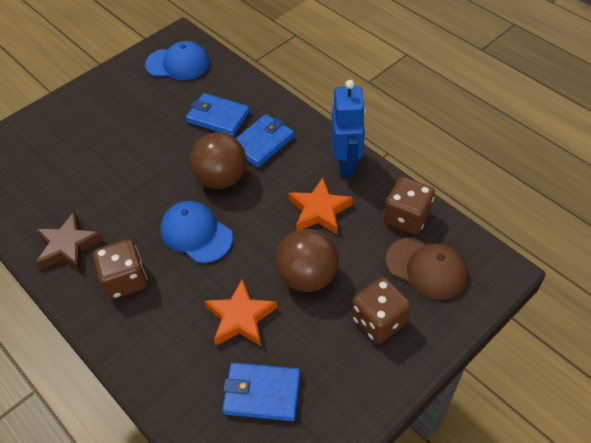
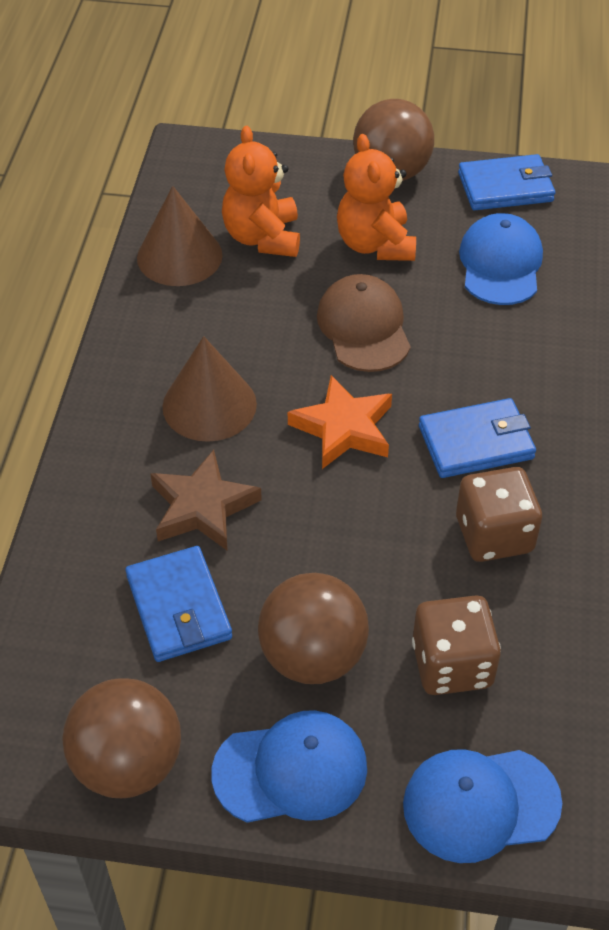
blue cap: [145,41,210,80] [160,201,233,263] = 2 -> [212,710,367,823] [403,749,562,863] [459,213,543,305] = 3
blue robot: [332,80,366,177] = 1 -> none = 0
brown ball: [190,132,247,189] [276,229,339,292] = 2 -> [62,678,181,798] [258,573,369,684] [353,99,434,181] = 3
brown cone: none = 0 -> [137,186,223,286] [163,336,257,442] = 2
brown dice: [93,239,147,299] [351,277,411,344] [384,177,435,235] = 3 -> [412,595,501,695] [456,467,542,562] = 2
orange star: [204,279,277,346] [288,177,353,234] = 2 -> [288,375,392,469] = 1
orange teddy bear: none = 0 -> [222,126,300,257] [337,134,416,261] = 2

